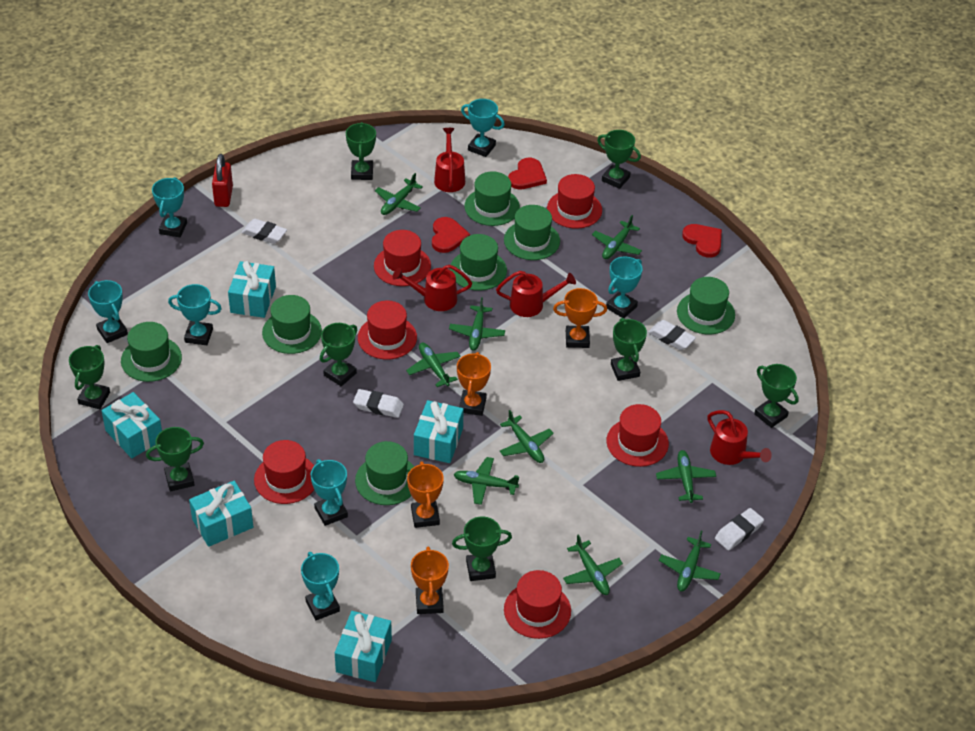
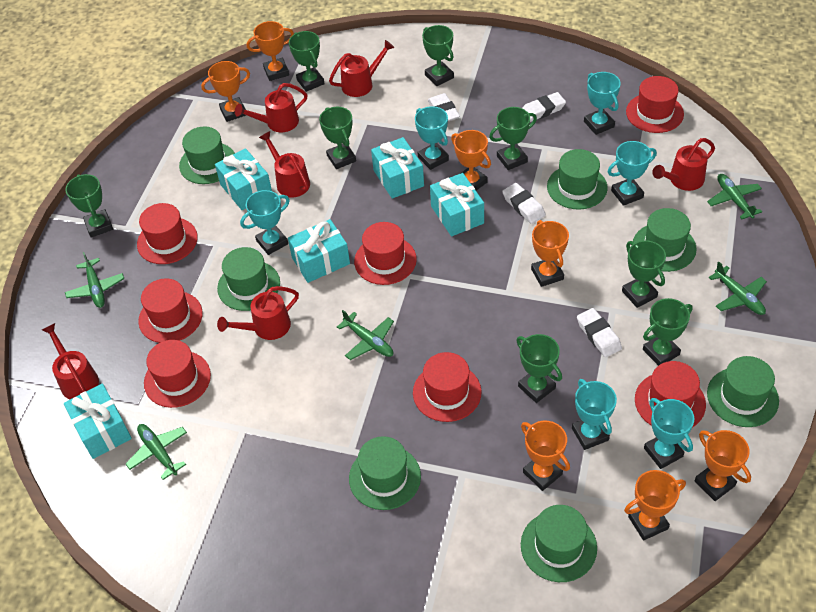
green plane: [375,173,423,215] [406,342,461,387] [449,297,505,351] [453,457,519,505] [500,410,554,463] [563,534,623,595] [592,215,642,259] [656,450,716,503] [659,531,721,592] = 9 -> [65,252,124,308] [126,424,187,480] [337,310,394,360] [707,174,762,219] [709,261,767,315] = 5
orange trophy: [407,462,444,528] [411,546,449,614] [457,352,491,416] [553,288,607,348] = 4 -> [201,61,250,122] [247,21,294,81] [451,130,491,191] [521,421,570,491] [531,220,569,287] [624,470,686,541] [695,430,751,501] = 7
red hat: [254,440,314,504] [358,300,417,360] [374,230,431,286] [504,570,571,639] [547,174,602,229] [607,404,669,467] = 6 -> [137,203,198,264] [138,278,203,343] [144,340,211,408] [354,222,417,285] [413,352,481,422] [626,76,684,133] [635,361,706,427] = 7
red heart: [432,217,470,253] [508,158,547,190] [682,224,722,257] = 3 -> none = 0
red padlock: [212,154,233,207] = 1 -> none = 0
red watering can: [393,265,472,311] [434,128,465,192] [496,271,576,317] [707,410,772,465] = 4 -> [42,323,99,399] [217,286,299,340] [235,83,308,132] [259,131,310,198] [329,40,395,97] [652,138,715,191] = 6
turquoise trophy: [88,280,128,343] [152,177,187,237] [168,284,222,345] [301,552,340,620] [311,459,348,526] [461,99,505,157] [606,256,643,318] = 7 -> [240,190,290,255] [415,106,449,170] [572,379,617,450] [584,72,621,135] [608,141,657,206] [644,398,694,469] = 6

